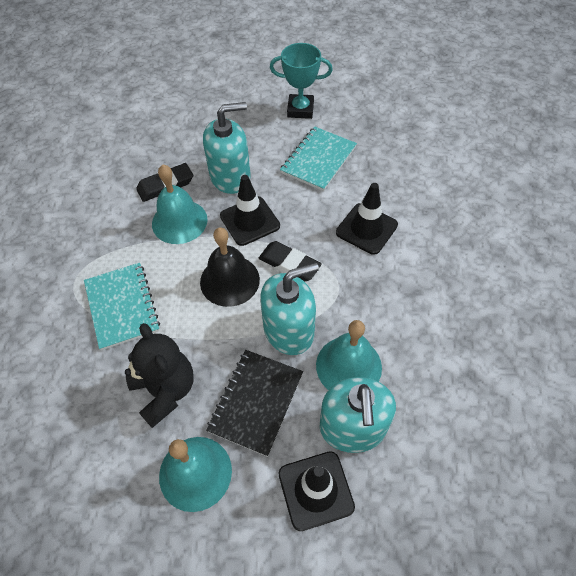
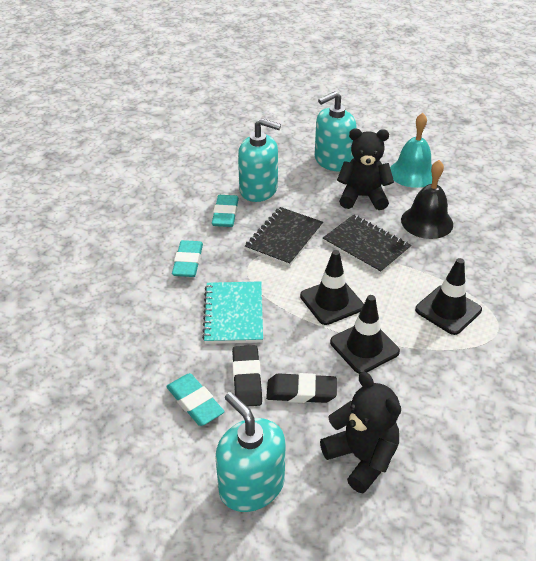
black notebook: [206,350,303,457] = 1 -> [245,207,323,266] [323,215,411,274] = 2
black teddy bear: [125,323,193,428] = 1 -> [320,372,401,494] [337,129,394,210] = 2
turquoise bell: [152,164,208,244] [159,437,232,512] [316,320,382,390] = 3 -> [390,113,432,188] = 1
turquoise eraser: none = 0 -> [166,373,225,426] [172,240,203,277] [212,195,239,227] = 3
turquoise notebook: [84,263,160,350] [280,126,357,191] = 2 -> [202,281,263,344] = 1
turquoise trophy: [270,43,333,119] = 1 -> none = 0

